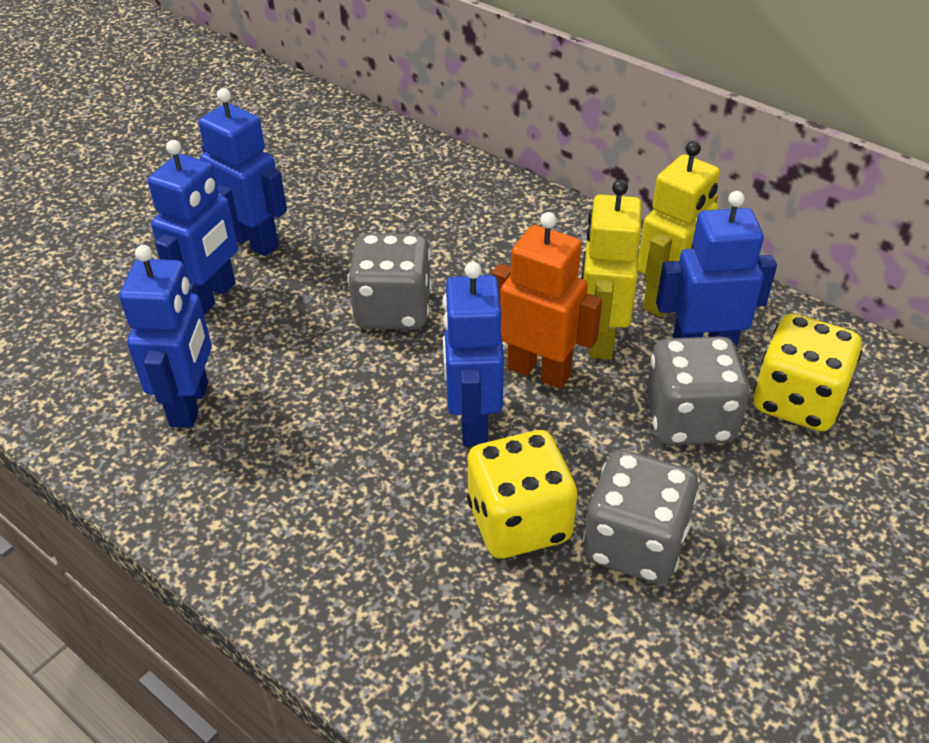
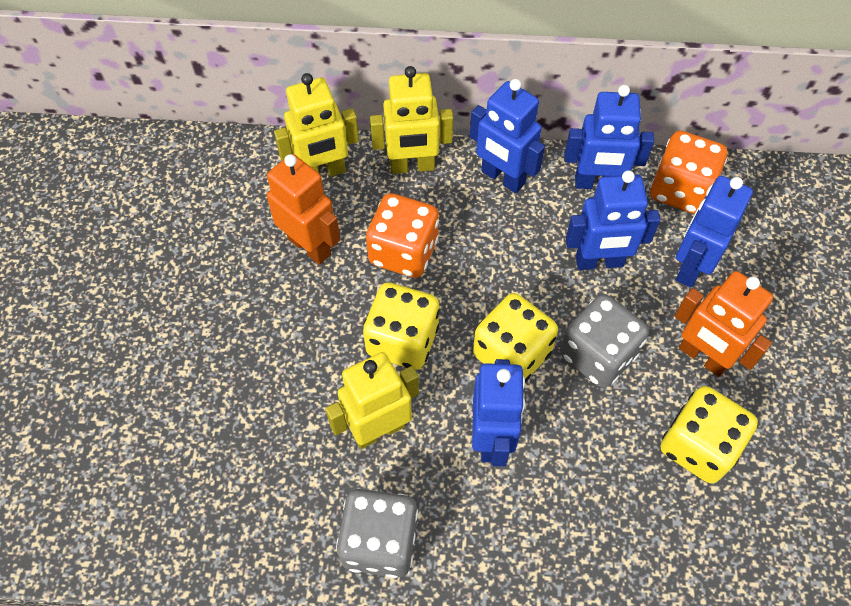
grey dice: [348,233,432,330] [583,450,699,584] [646,336,750,445] = 3 -> [336,489,418,578] [560,294,649,388] = 2
orange dice: none = 0 -> [366,193,439,278] [650,131,727,214] = 2
orange robot: [492,212,602,389] = 1 -> [267,154,340,265] [675,271,773,377] = 2
yellow dice: [467,430,578,558] [753,314,862,431] = 2 -> [363,282,440,370] [473,293,558,382] [661,386,758,484] = 3
yellow robot: [582,179,642,360] [638,141,720,317] = 2 -> [274,73,359,176] [325,352,419,449] [370,66,453,174] = 3

